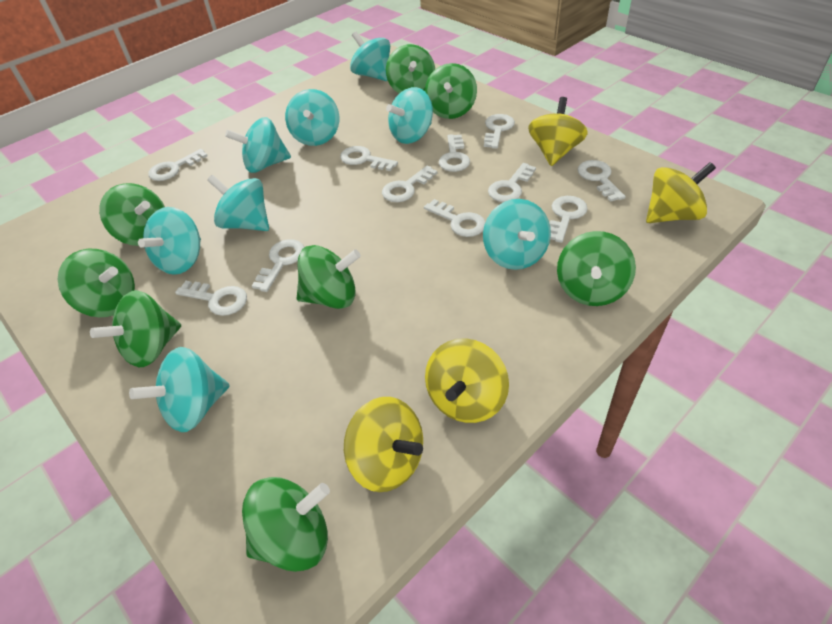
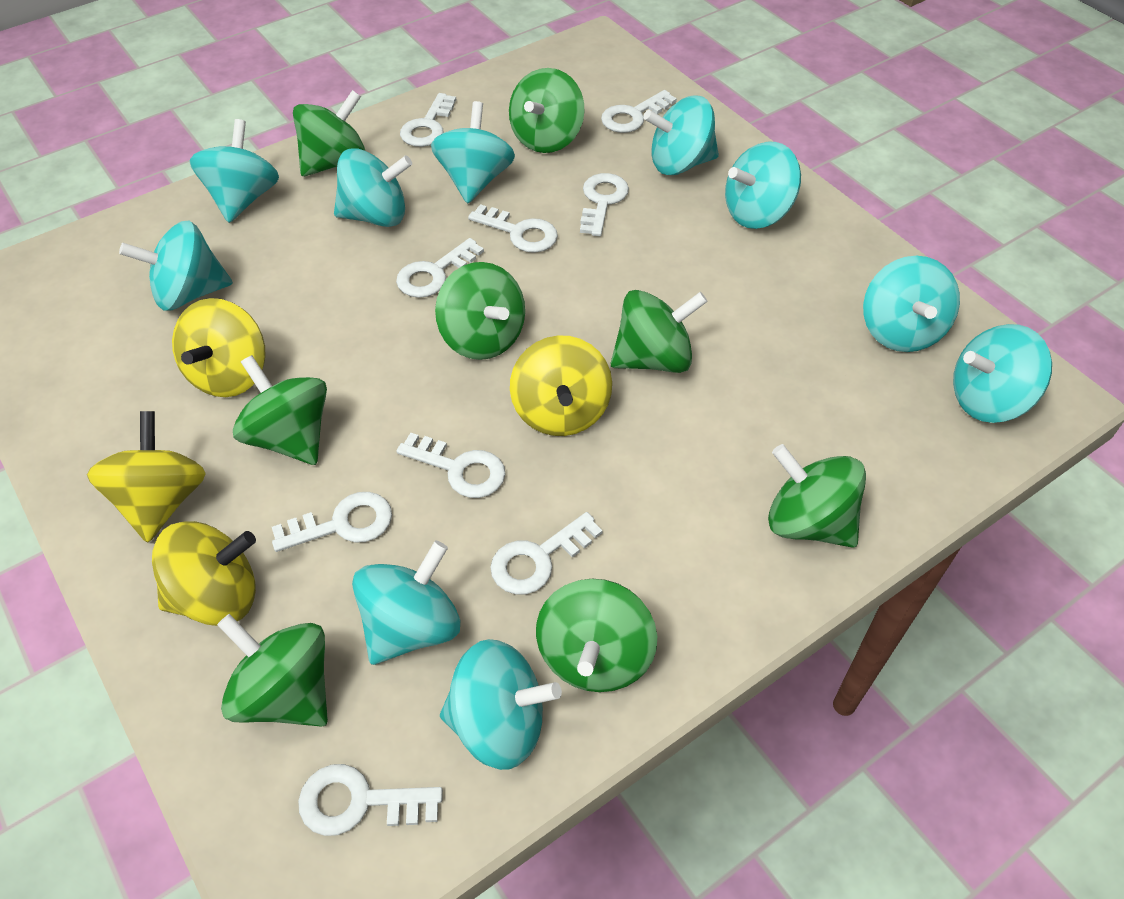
turquoise spinning top: [129,347,230,432] [138,207,201,275] [207,175,269,231] [225,117,291,173] [285,89,339,146] [350,32,390,81] [386,87,433,144] [483,199,551,270] = 8 -> [119,220,233,311] [189,119,279,223] [334,148,412,227] [352,541,460,665] [431,101,515,203] [440,639,562,770] [643,95,719,175] [725,142,801,229] [863,256,960,352] [953,324,1052,423] = 10
white key: [148,149,208,181] [175,281,247,316] [252,239,304,292] [340,146,398,171] [382,165,437,202] [424,199,485,237] [439,134,470,172] [484,114,515,149] [488,163,536,202] [549,196,588,243] [577,160,626,202] = 11 -> [272,492,392,552] [298,764,443,836] [396,238,484,298] [396,433,506,498] [400,93,456,147] [468,204,558,253] [490,512,603,595] [580,173,629,236] [601,90,677,133] = 9

